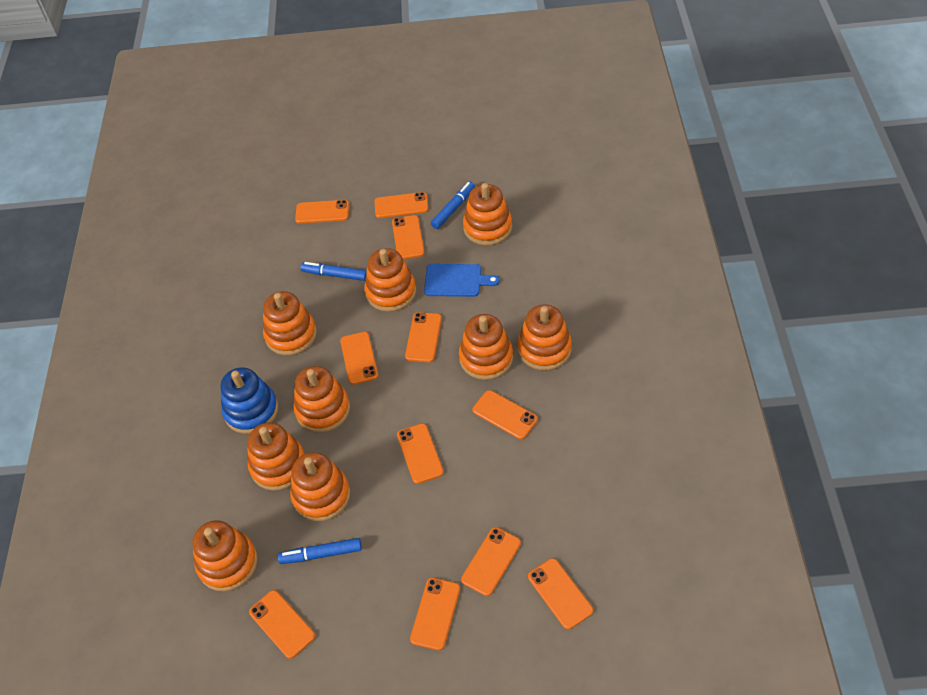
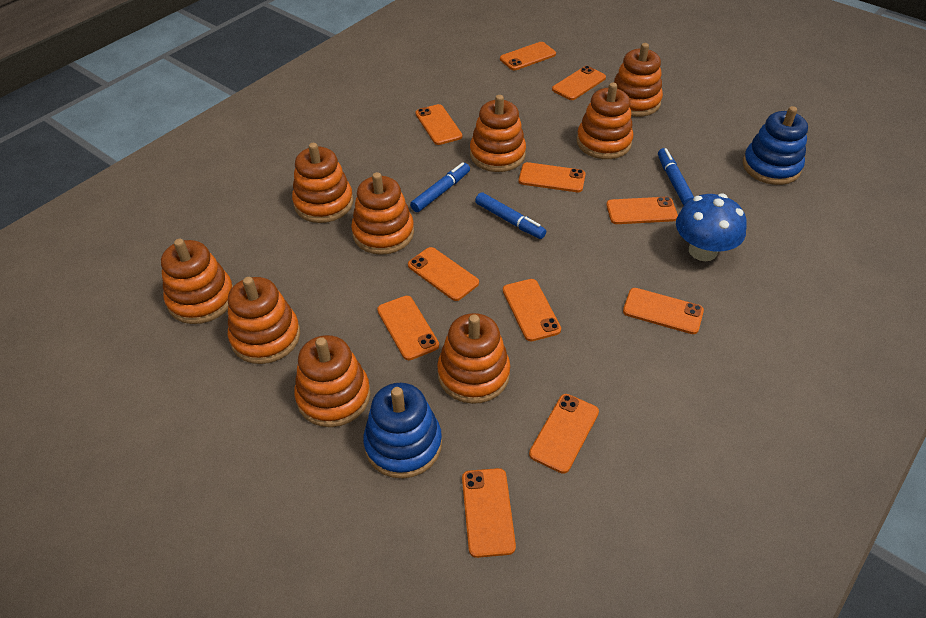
blue cutting board: [424,264,500,297] = 1 -> none = 0
blue mushroom: none = 0 -> [676,193,747,261] = 1
blue stacking toy: [220,367,278,434] = 1 -> [363,383,442,479] [743,106,808,185] = 2

